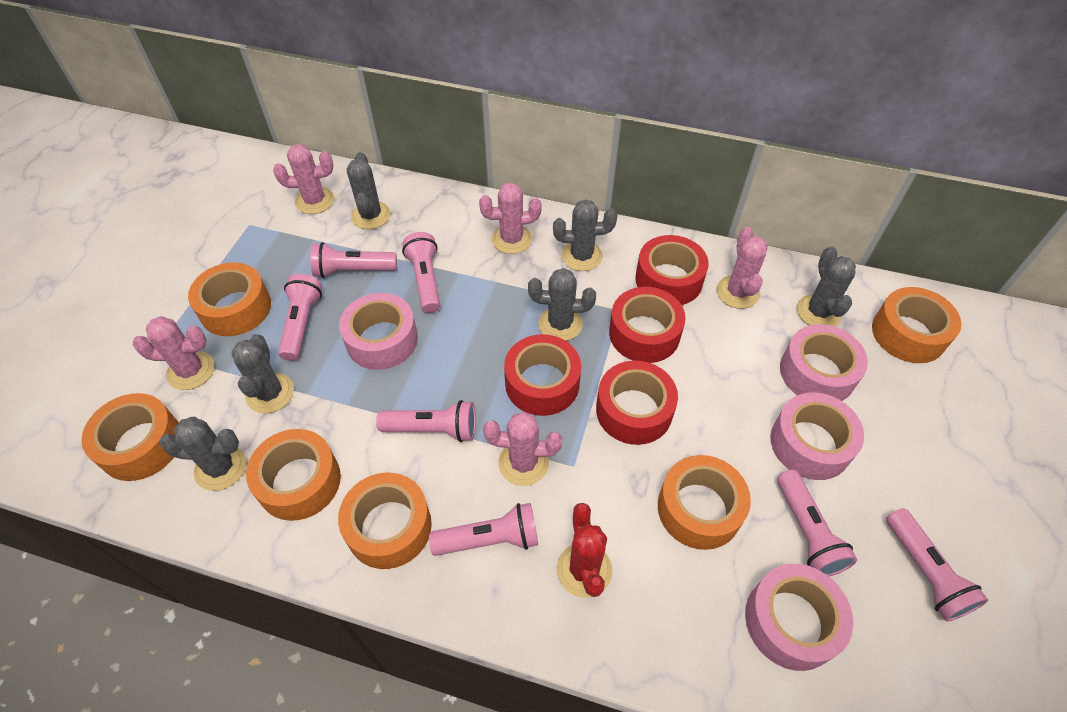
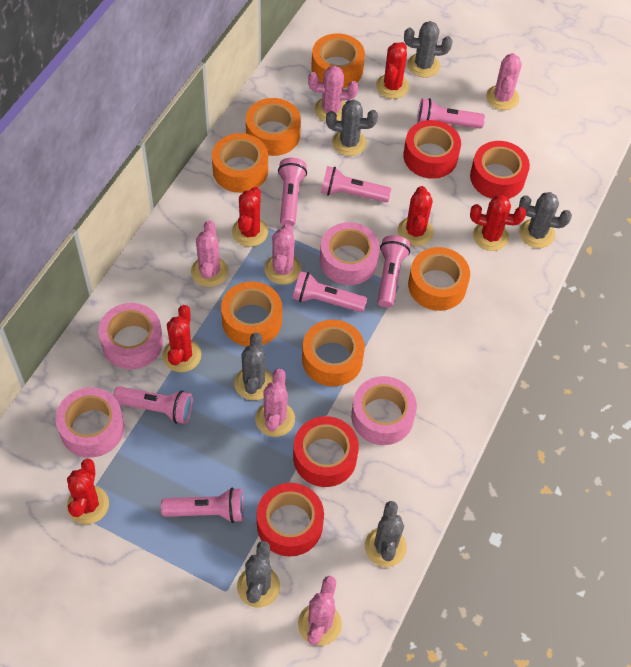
pink cactus: [133,316,215,390] [273,144,334,214] [479,183,542,254] [483,412,562,486] [717,227,768,309] = 5 -> [191,220,228,287] [255,369,295,437] [264,224,301,285] [298,576,342,646] [308,66,358,121] [486,53,522,110] = 6
red cactus: [557,503,612,598] = 1 -> [67,459,109,524] [162,305,201,372] [232,187,268,247] [376,42,409,99] [398,186,434,246] [470,195,526,251] = 6

